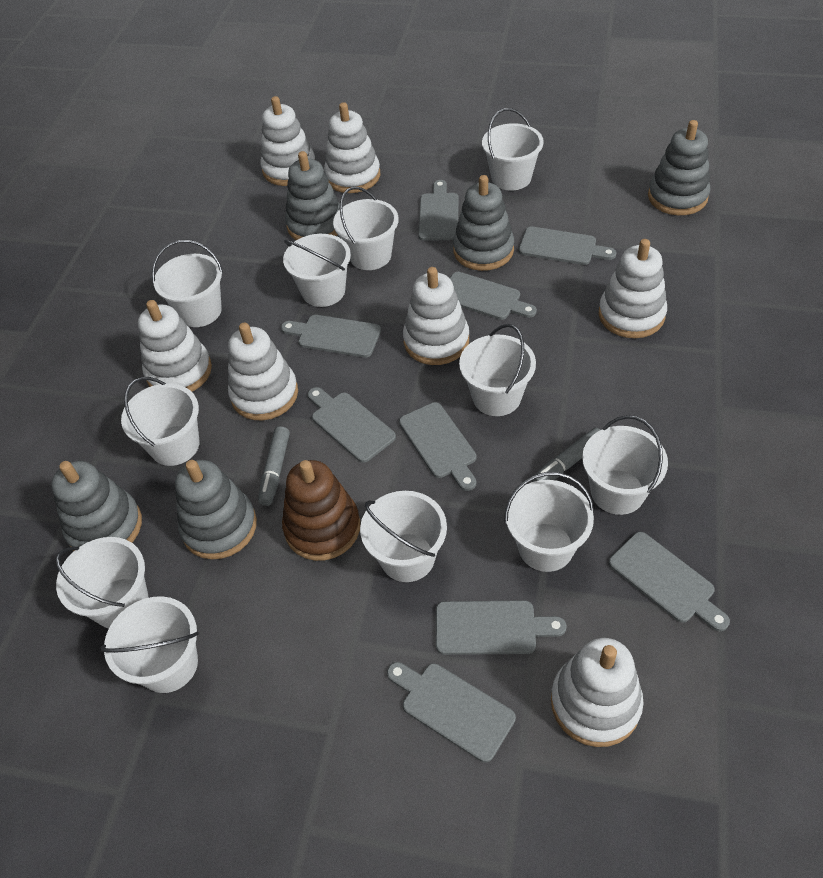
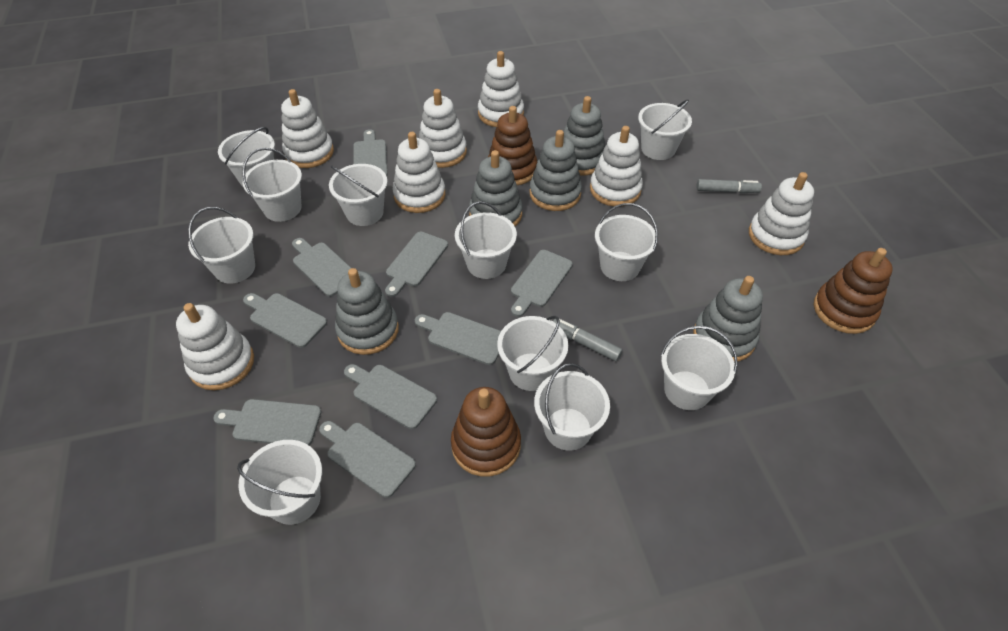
brown stacking toy: [282,460,360,561] = 1 -> [451,387,521,477] [488,106,537,185] [814,248,893,334] = 3

